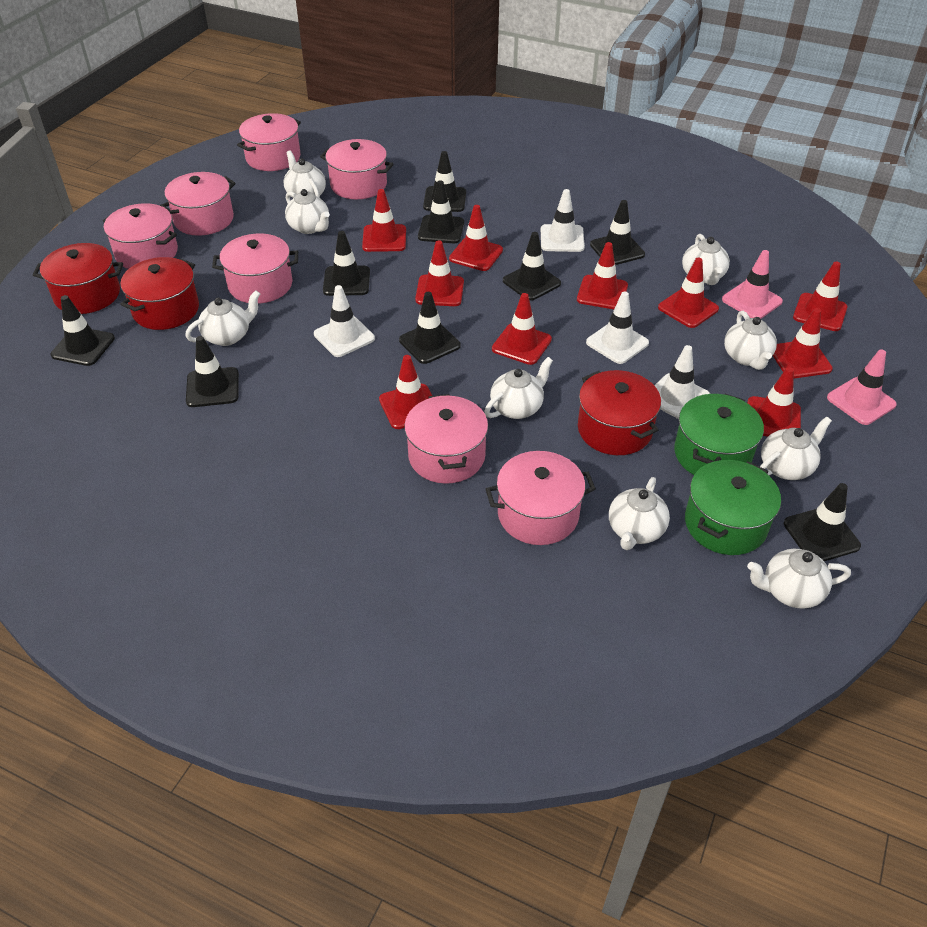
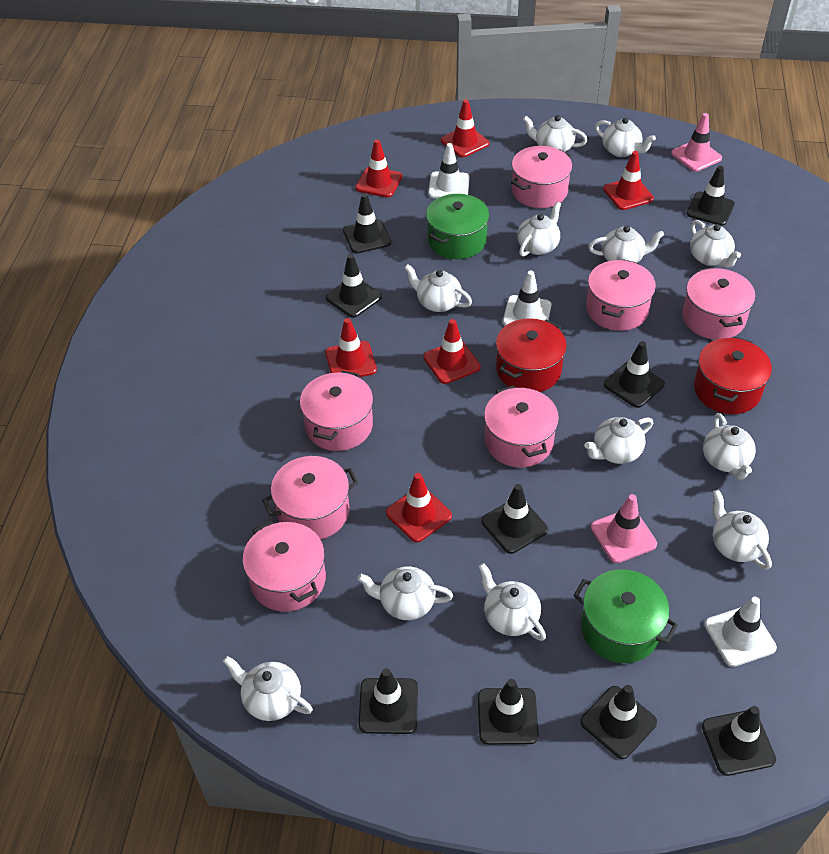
red pot: [33,243,123,314] [120,257,199,330] [578,370,661,455] = 3 -> [496,318,567,392] [694,337,772,414] = 2
red traffic cone: [362,189,406,252] [379,355,432,429] [415,240,464,306] [449,205,503,271] [492,293,552,365] [577,242,628,309] [658,257,719,328] [747,367,801,437] [773,308,833,378] [793,262,847,331] = 10 -> [325,318,377,377] [355,139,402,198] [386,473,452,543] [423,319,481,384] [441,99,489,157] [603,151,654,210] = 6
white teapot: [185,290,260,346] [284,150,326,198] [285,189,330,234] [484,357,553,419] [609,477,670,550] [682,234,730,285] [724,311,777,370] [747,549,851,609] [760,416,832,480] = 9 -> [223,656,313,721] [357,566,453,620] [404,264,472,312] [478,563,546,641] [517,202,561,257] [523,115,587,152] [584,417,653,464] [588,225,664,263] [595,117,656,157] [690,220,741,268] [703,413,756,480] [712,490,772,570] = 12
white traffic cone: [314,285,375,357] [541,189,585,252] [586,291,649,364] [654,345,710,419] = 4 -> [428,143,470,198] [503,270,551,326] [704,597,777,667] = 3

